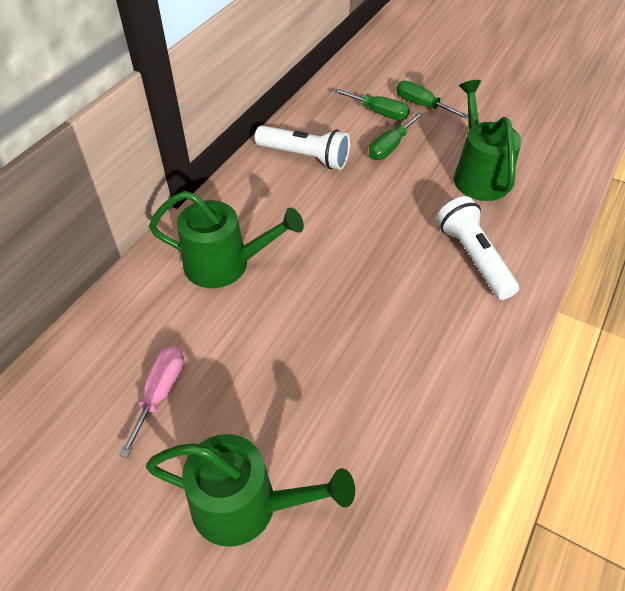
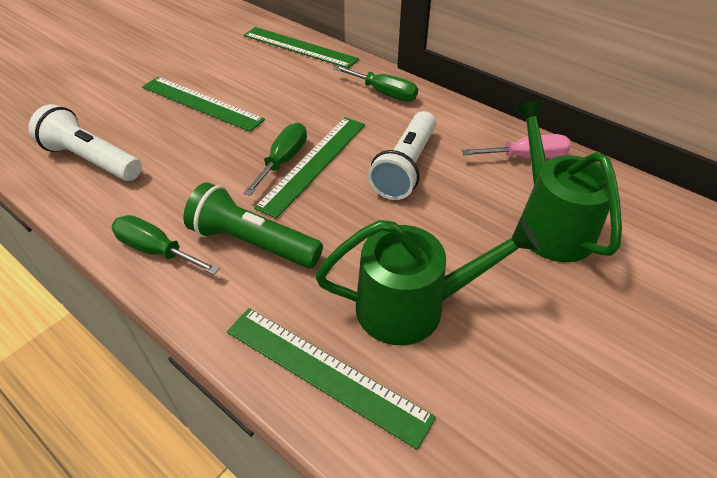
green flashlight: none = 0 -> [183,182,323,268] = 1
green ruler: none = 0 -> [142,77,265,132] [227,308,436,450] [244,27,359,69] [254,117,365,219] = 4
green watering can: [146,434,355,547] [149,191,304,288] [454,80,522,201] = 3 -> [315,218,540,345] [514,100,622,262] = 2

